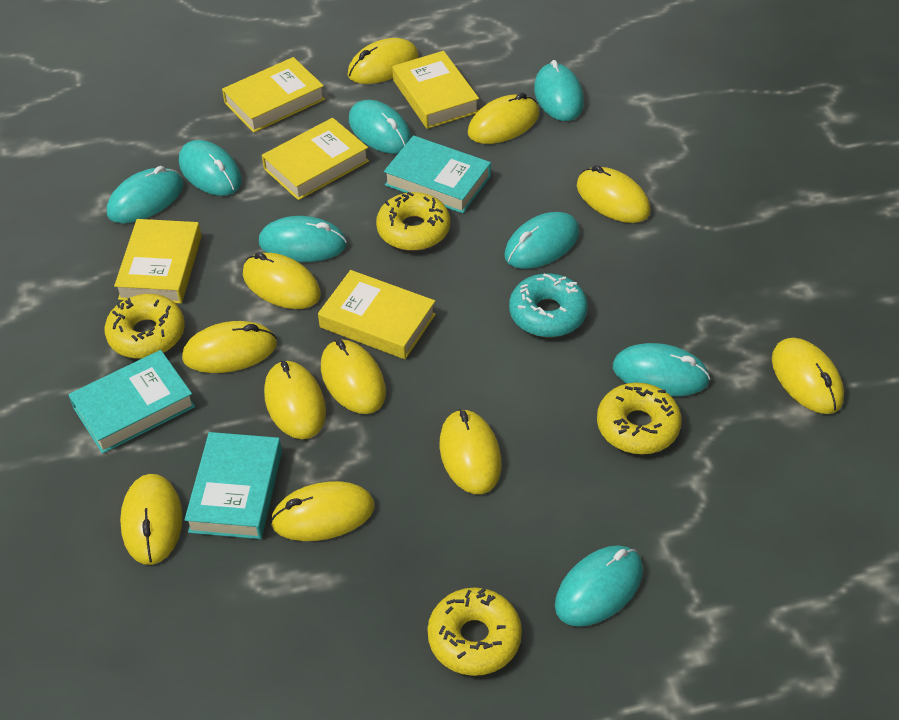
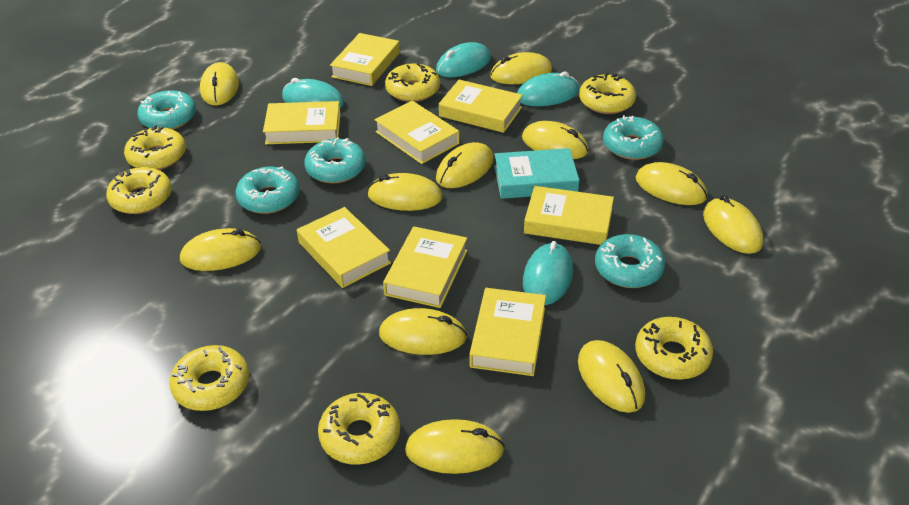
turquoise book: [68,350,195,454] [184,432,282,539] [384,135,491,214] = 3 -> [494,148,579,199] = 1
turquoise donut: [509,273,588,337] = 1 -> [138,90,196,130] [235,166,300,214] [304,138,366,184] [595,234,665,288] [603,115,664,160] = 5
turquoise mouse: [107,166,183,223] [179,140,242,196] [259,216,347,262] [349,100,411,154] [504,212,580,269] [534,60,584,121] [555,545,643,627] [613,343,710,396] = 8 -> [282,78,344,108] [436,42,491,77] [517,72,579,106] [523,241,573,305] = 4
yellow book: [114,219,202,304] [222,57,325,133] [262,118,369,200] [318,270,436,359] [392,51,479,129] = 5 -> [263,101,341,144] [297,207,391,288] [330,33,400,86] [374,101,460,164] [383,226,467,308] [439,80,523,133] [469,288,546,376] [524,186,614,245] = 8
yellow donut: [105,294,185,359] [376,192,450,251] [427,587,522,676] [597,382,682,454] = 4 -> [106,167,172,214] [124,125,186,170] [169,345,249,411] [318,393,400,465] [385,63,440,102] [579,73,636,114] [635,317,713,380] = 7

